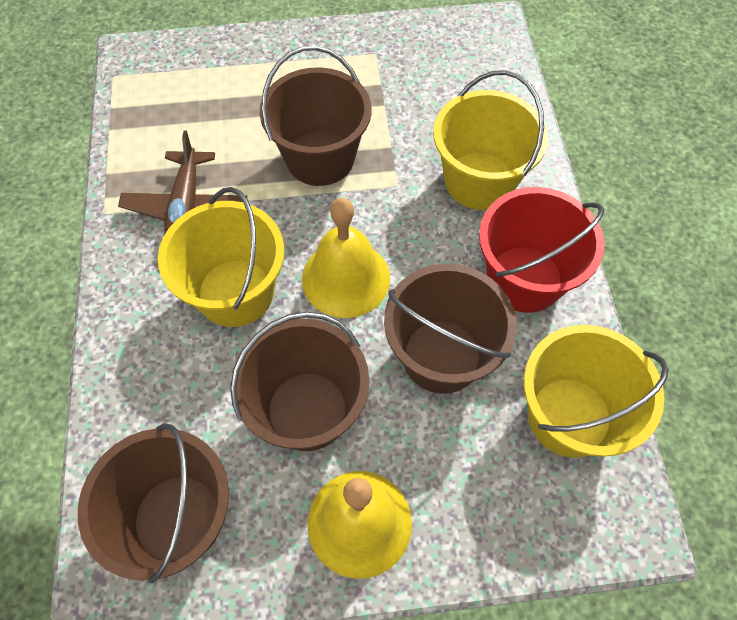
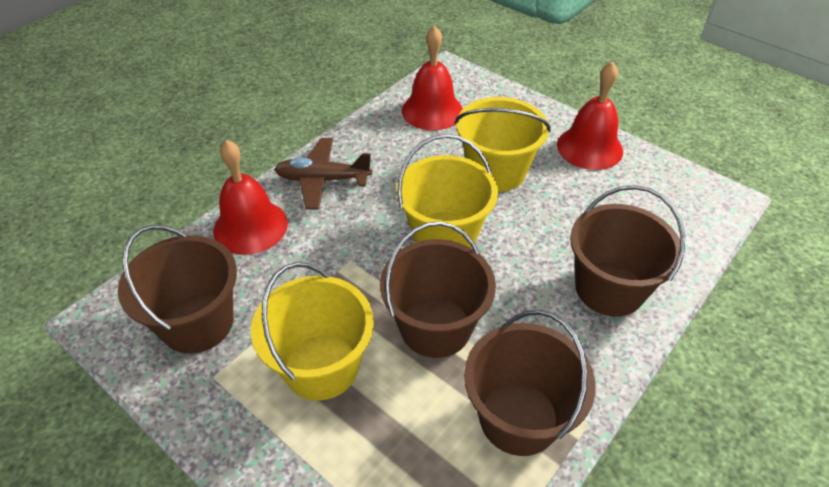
red bell: none = 0 -> [213,140,288,255] [402,26,463,130] [557,61,623,170] = 3
red bucket: [479,187,604,313] = 1 -> none = 0
yellow bell: [302,198,390,318] [308,471,412,579] = 2 -> none = 0

